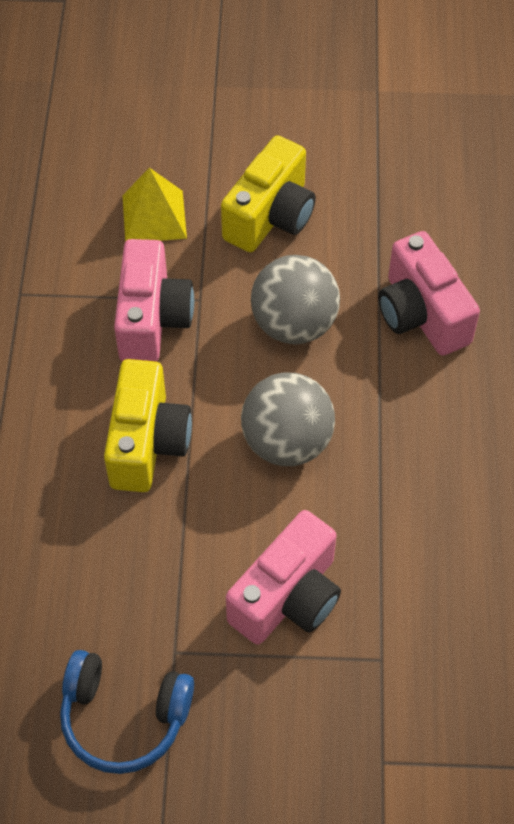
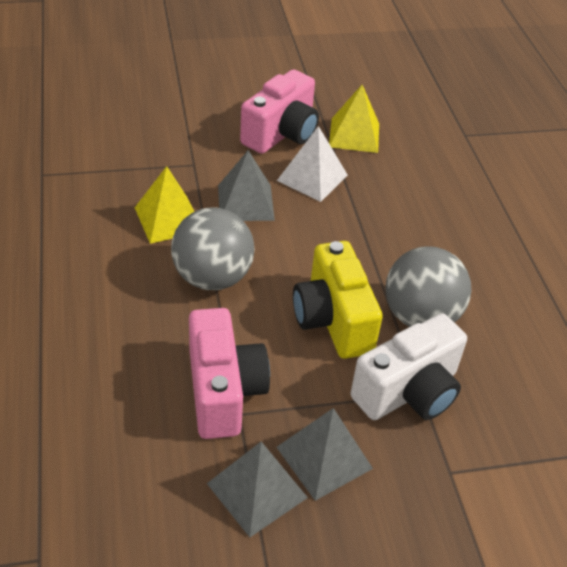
blue headphones: [60,650,194,774] = 1 -> none = 0
grey pyramid: none = 0 -> [207,442,308,537] [218,151,275,221] [276,408,373,501] = 3
pink camera: [114,239,194,362] [226,510,341,645] [378,231,480,356] = 3 -> [189,308,270,439] [240,69,319,154] = 2
white camera: none = 0 -> [351,313,467,420] = 1
white pyramid: none = 0 -> [277,126,348,202] = 1
yellow camera: [104,359,192,492] [221,135,316,252] = 2 -> [293,241,383,359] = 1
yellow pyramid: [122,168,187,242] = 1 -> [135,166,194,244] [329,85,379,153] = 2

